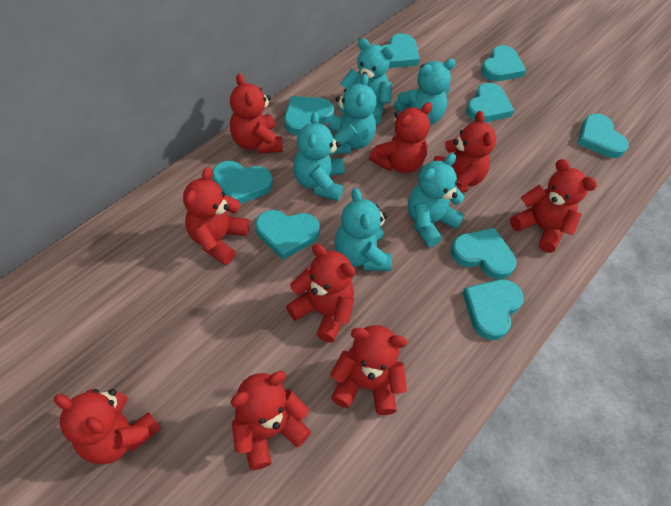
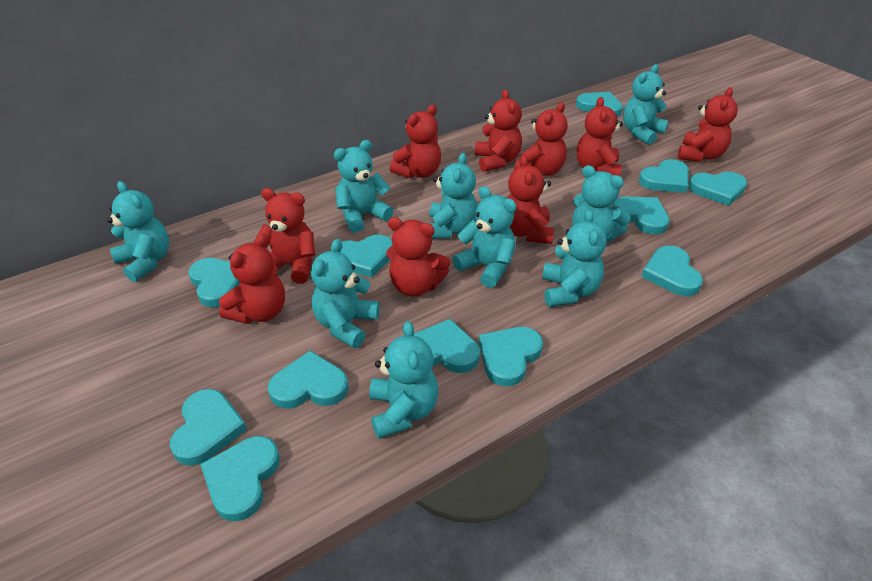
turquoise heart: [212,161,273,204] [256,210,320,260] [284,96,334,135] [382,33,420,68] [451,228,516,279] [463,279,524,340] [466,83,514,122] [481,45,526,81] [578,114,629,158] = 9 -> [170,389,247,466] [189,258,240,307] [200,436,280,521] [268,351,349,409] [340,235,393,278] [414,319,480,373] [479,327,543,386] [576,92,623,117] [612,196,670,235] [639,159,689,193] [641,246,703,296] [688,172,747,206] = 12
turquoise teddy bear: [293,112,344,201] [329,74,377,154] [335,188,392,271] [338,38,394,125] [394,59,456,125] [408,153,465,247] = 6 -> [107,181,169,282] [311,239,379,348] [334,140,394,233] [369,321,438,439] [429,153,478,239] [453,186,516,288] [542,209,607,307] [572,165,631,242] [623,64,668,145] = 9

